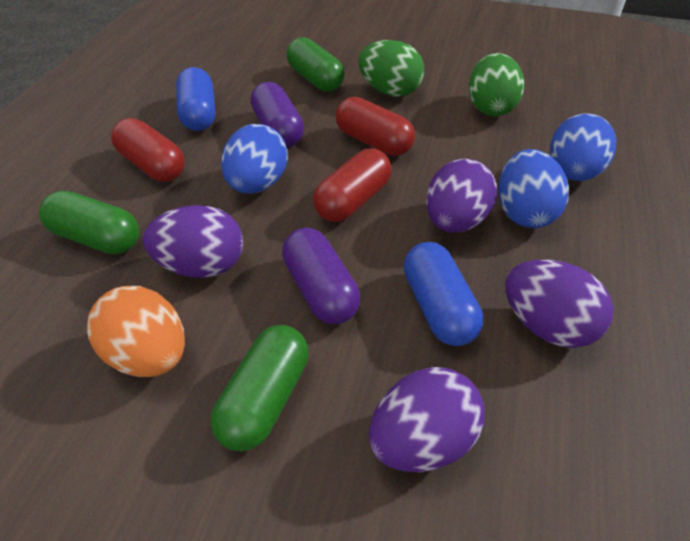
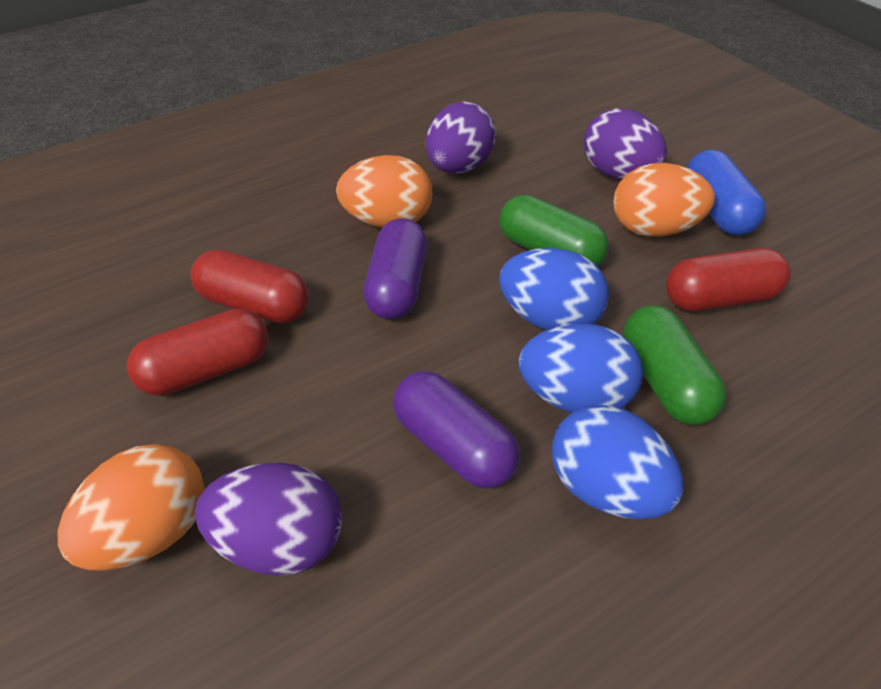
blue capsule: [176,67,216,131] [404,242,483,346] = 2 -> [686,150,766,235] = 1
green capsule: [39,191,139,254] [211,325,309,451] [286,37,344,92] = 3 -> [499,195,609,267] [623,305,726,425] = 2
green egg: [358,40,424,97] [469,53,524,116] = 2 -> none = 0
orange egg: [87,286,185,377] = 1 -> [58,444,205,571] [336,155,432,228] [613,163,715,237] = 3
purple egg: [143,205,243,278] [369,367,485,472] [426,159,497,233] [505,260,614,348] = 4 -> [195,463,342,576] [426,101,496,174] [584,108,667,179] = 3

